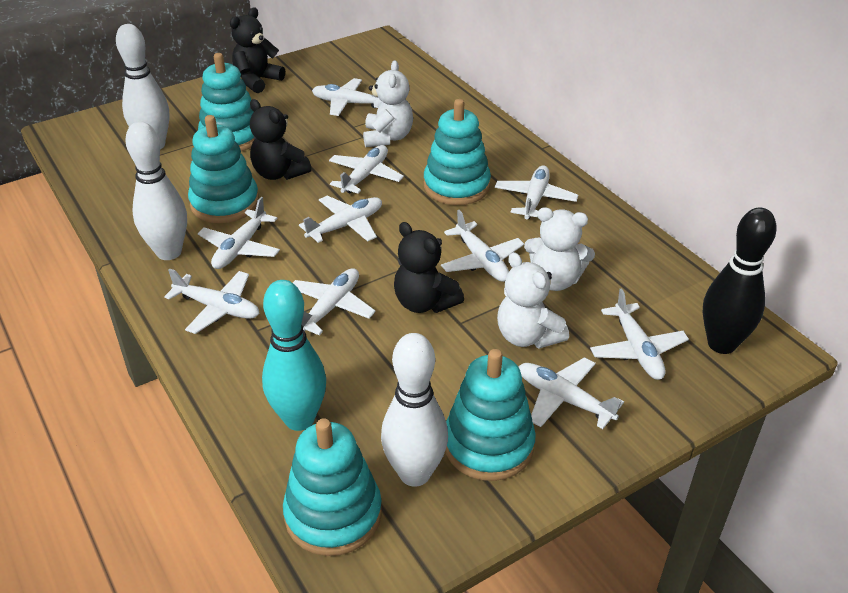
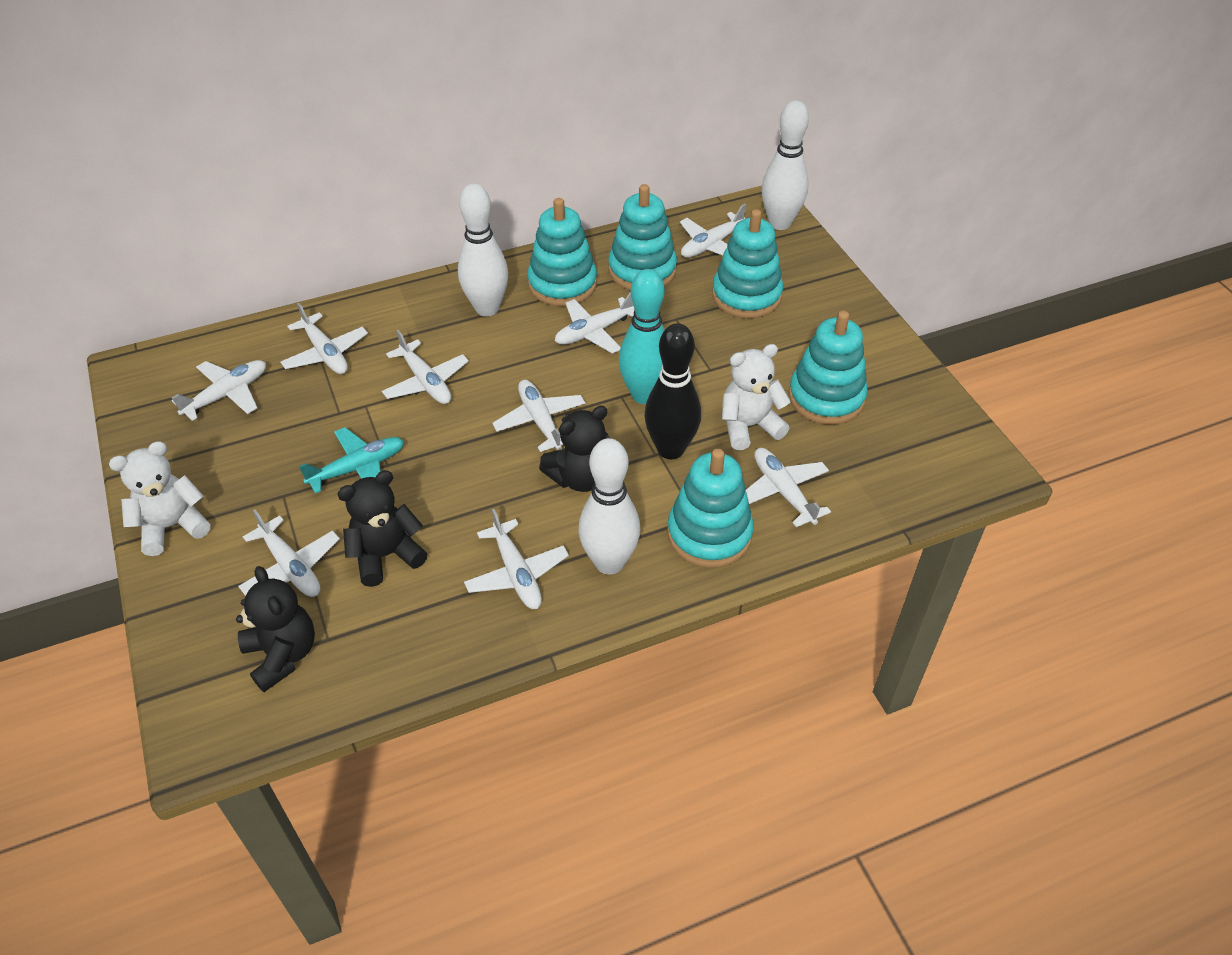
turquoise plane: none = 0 -> [299,427,404,493] = 1
white plane: [164,268,259,334] [198,197,280,269] [293,268,376,335] [299,196,382,243] [312,78,379,116] [329,145,404,194] [441,210,524,282] [495,165,578,219] [518,357,624,429] [590,288,689,380] = 10 -> [172,360,266,421] [238,510,340,597] [280,303,368,374] [382,330,469,404] [464,509,569,609] [492,380,585,452] [555,292,635,354] [680,204,747,258] [746,448,831,527] = 9
white teddy bear: [363,60,413,147] [497,252,569,349] [524,207,595,291] = 3 -> [109,441,211,556] [722,344,791,450] = 2

